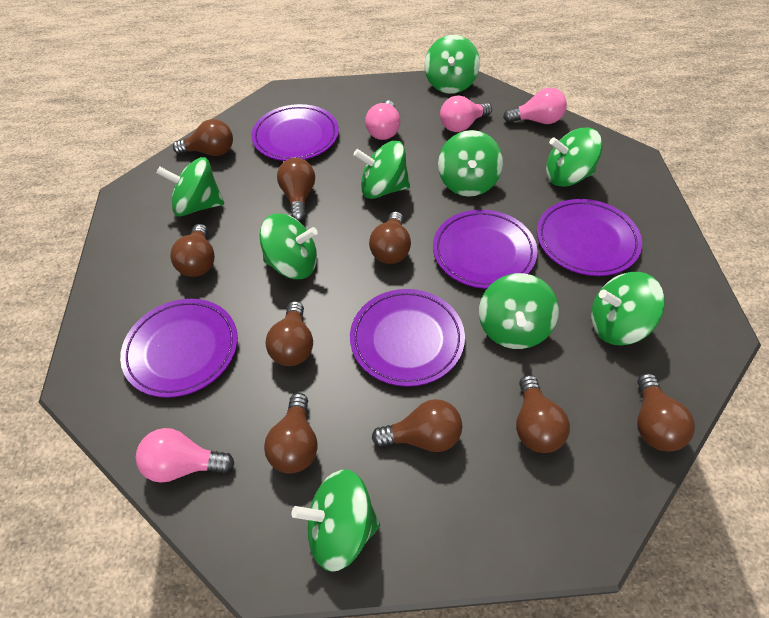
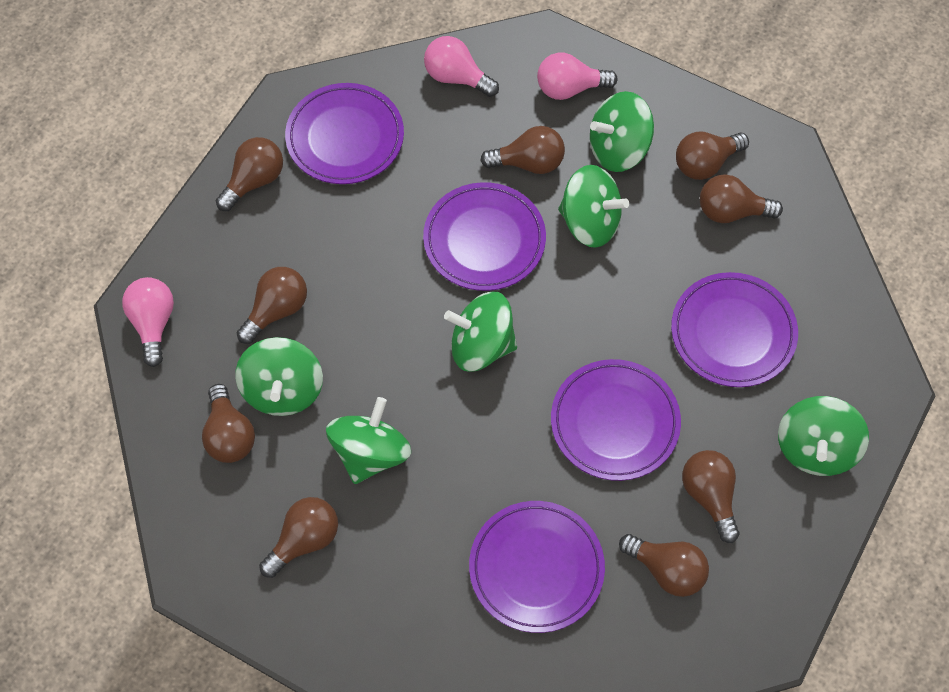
green spinning top: [156,157,224,217] [259,213,318,279] [292,469,380,572] [354,141,410,199] [425,35,480,94] [438,130,503,197] [479,273,559,349] [546,128,602,187] [591,272,665,345] = 9 -> [235,337,323,416] [326,397,411,484] [444,292,517,372] [558,165,629,248] [590,91,654,172] [778,396,869,476] = 6
pink light bulb: [136,428,234,483] [365,100,400,140] [440,95,492,132] [503,88,567,124] = 4 -> [122,277,174,367] [424,36,499,97] [537,52,618,100] = 3

